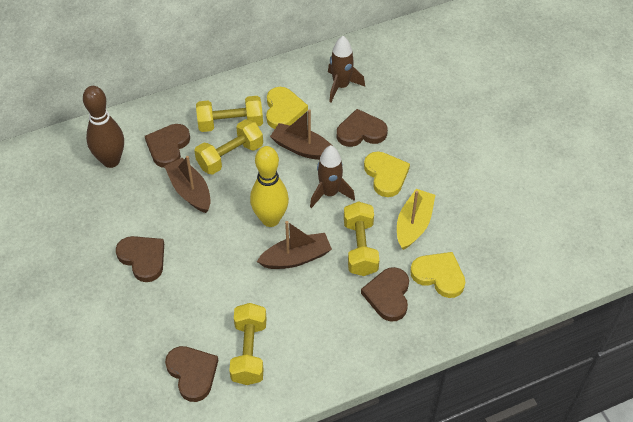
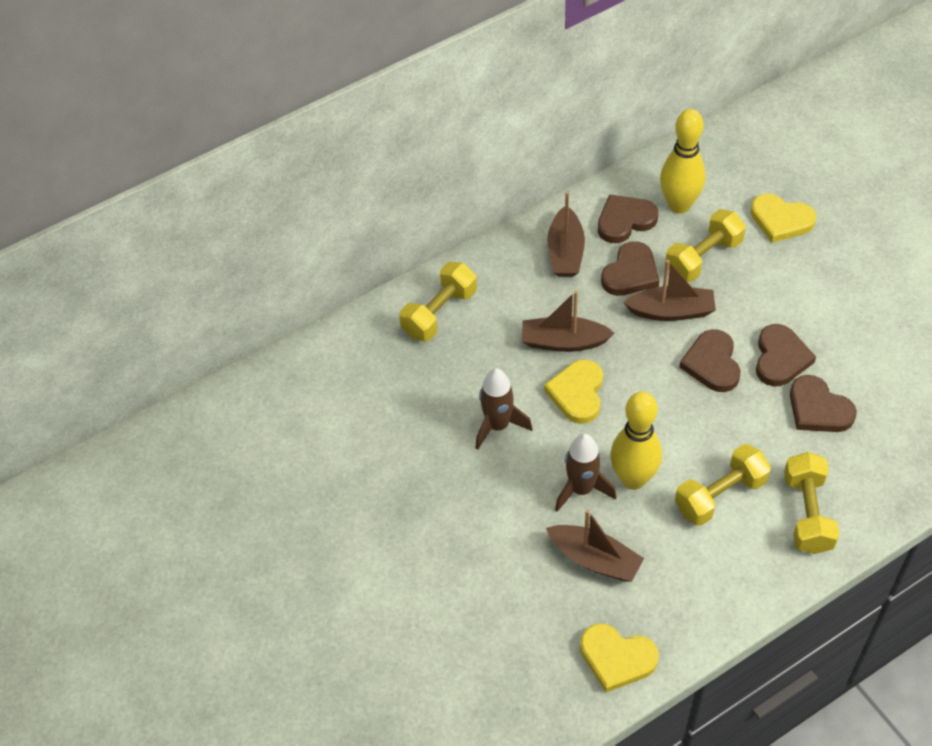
brown boat: [164,156,211,213] [257,221,332,269] [270,109,332,160] = 3 -> [522,291,614,352] [546,510,644,582] [547,191,585,277] [623,260,716,321] = 4
brown bowling pin: [83,86,124,168] = 1 -> none = 0
yellow boat: [397,189,435,250] = 1 -> none = 0
yellow bowling pin: [250,146,289,227] = 1 -> [610,391,662,490] [660,109,706,214] = 2

